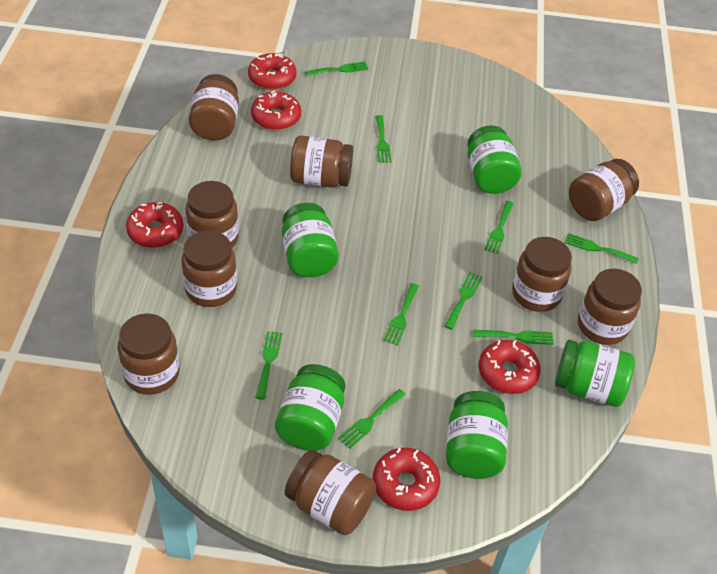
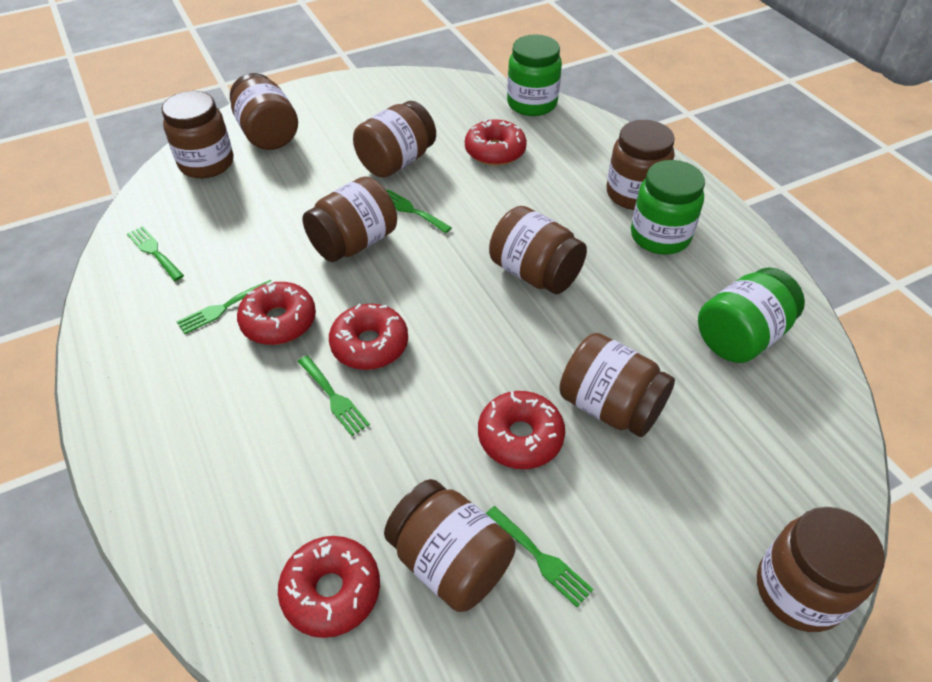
green fork: [255,331,282,400] [305,61,368,76] [338,389,406,448] [375,115,392,163] [384,283,419,345] [444,272,482,330] [474,330,554,345] [484,201,514,254] [564,233,639,264] = 9 -> [127,226,184,281] [176,280,271,334] [298,355,370,436] [386,189,452,233] [486,506,593,607] = 5
green jar: [275,364,345,451] [282,203,339,277] [446,391,508,479] [467,125,522,194] [555,340,635,407] = 5 -> [507,34,562,116] [631,160,705,255] [698,267,805,363] = 3

